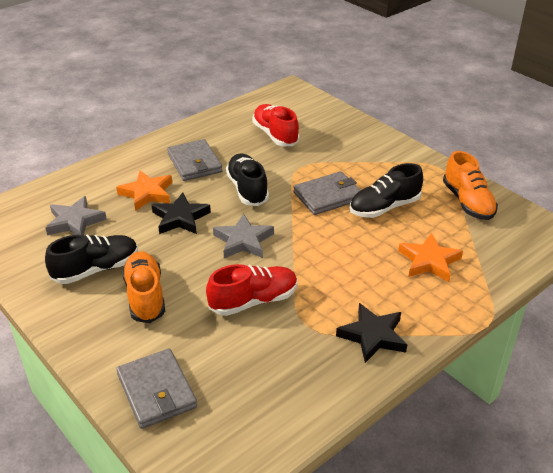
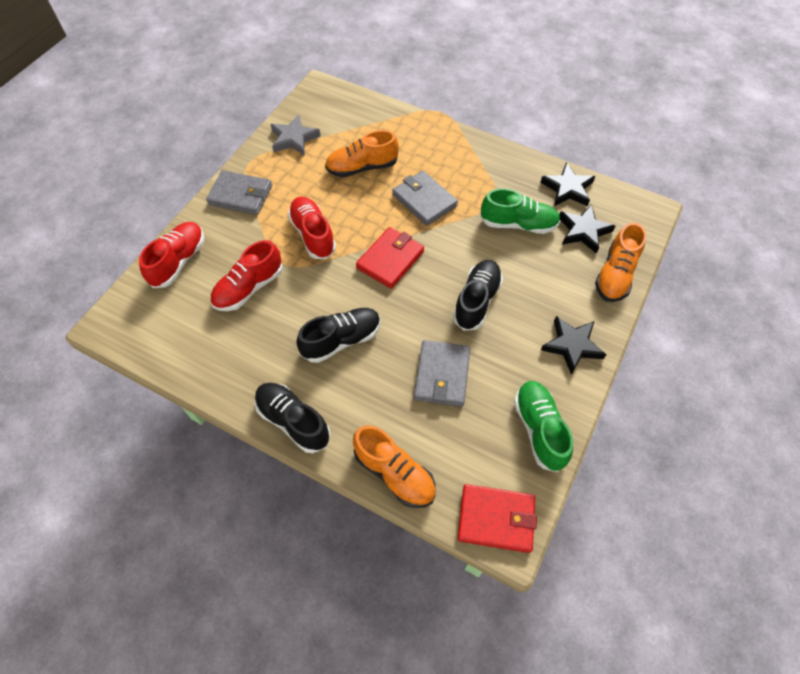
black star: [152,192,211,234] [336,303,408,363] = 2 -> [540,162,595,206] [541,316,607,375] [559,204,616,254] = 3
green shoe: none = 0 -> [480,189,560,234] [514,381,573,472] = 2
grey star: [45,196,107,235] [213,214,274,258] = 2 -> [270,115,320,156] = 1
orange shoe: [122,251,165,323] [443,151,498,220] = 2 -> [325,130,399,177] [353,425,436,508] [595,222,646,302] = 3
orange star: [116,171,172,211] [398,233,463,282] = 2 -> none = 0
red shoe: [206,264,297,316] [252,104,300,146] = 2 -> [139,222,204,288] [210,240,283,311] [288,197,336,259] = 3
red wallet: none = 0 -> [356,227,424,289] [458,484,537,553] = 2

